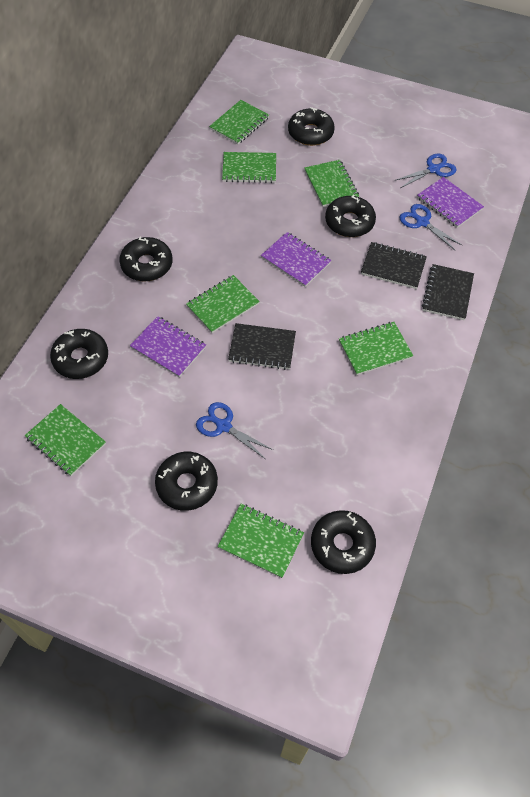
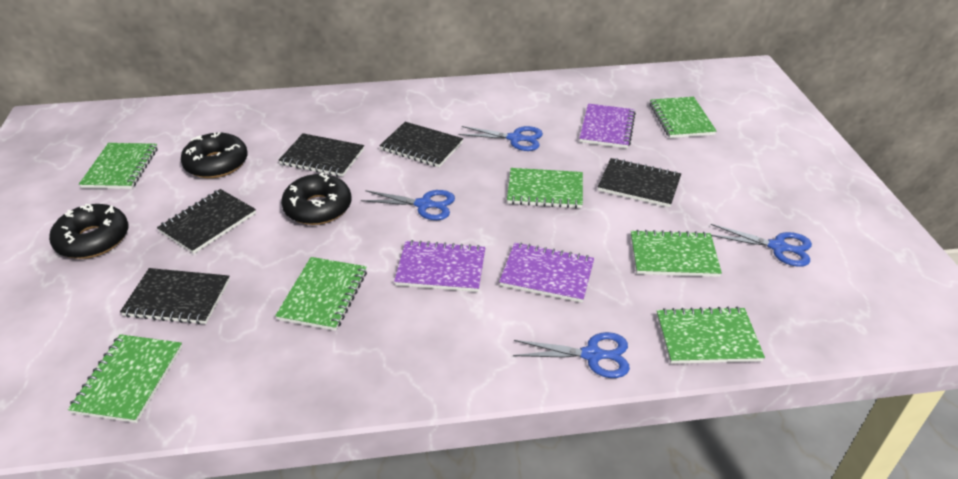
black donut: [50,329,108,379] [119,237,173,281] [155,452,218,511] [288,107,335,146] [311,510,376,574] [325,195,376,237] = 6 -> [49,204,128,259] [181,132,248,178] [281,172,352,225] = 3
black notebook: [228,323,296,370] [361,242,427,289] [422,264,474,320] = 3 -> [120,268,230,325] [157,189,256,254] [279,133,364,177] [379,122,463,167] [598,158,681,207] = 5
blue scissors: [196,402,273,459] [394,153,457,188] [399,204,463,251] = 3 -> [361,190,455,220] [458,126,543,151] [513,332,630,378] [711,224,812,267] = 4

